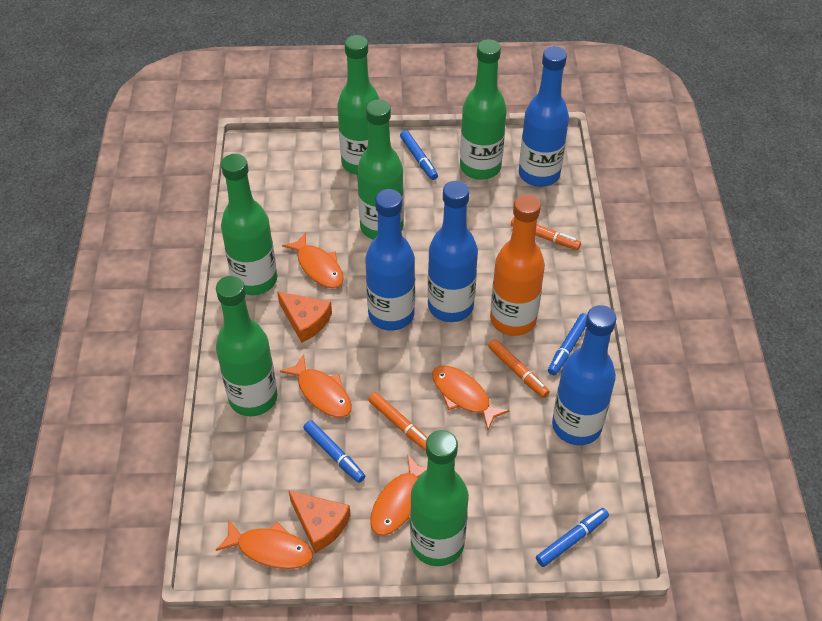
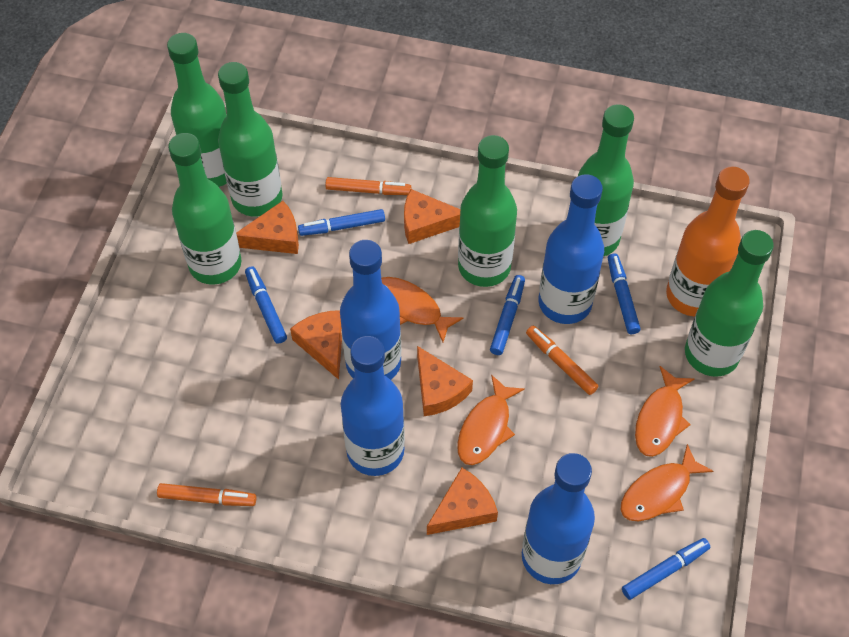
blue marker: [303,420,365,483] [400,130,438,180] [536,508,609,567] [548,313,587,375] = 4 -> [245,266,287,344] [298,209,385,236] [490,275,525,355] [608,253,640,334] [622,538,710,600] = 5
orange cheese: [277,291,332,343] [288,490,351,553] = 2 -> [236,201,299,254] [290,310,342,380] [404,189,460,244] [417,346,473,416] [427,468,498,535] = 5
orange fish: [216,519,313,569] [280,354,352,417] [282,232,344,288] [370,454,427,536] [432,366,510,430] = 5 -> [381,277,464,342] [457,375,525,465] [621,444,713,522] [635,366,694,457] = 4

